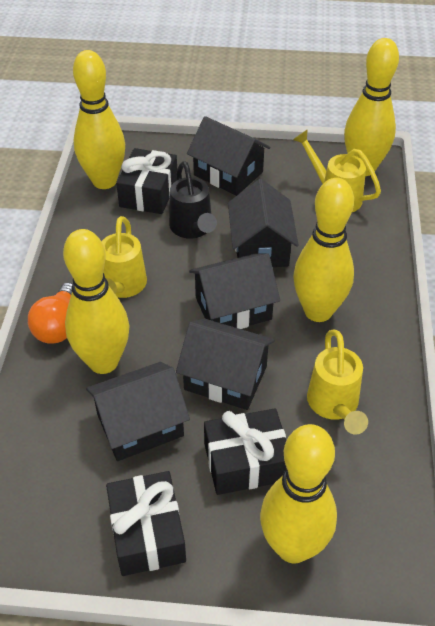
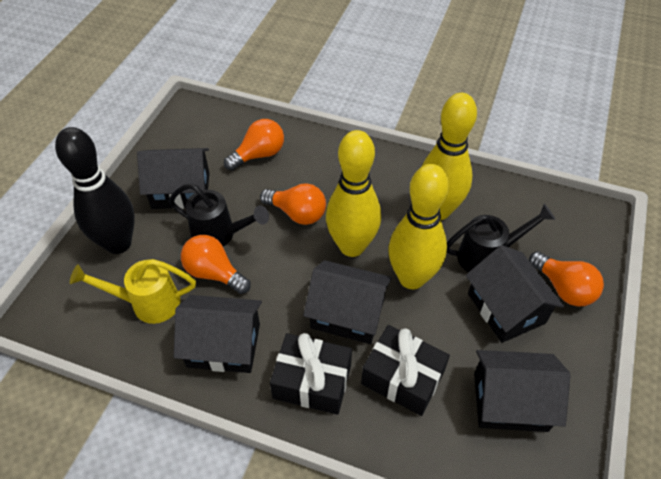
black bowling pin: none = 0 -> [55,127,135,254] = 1
black gift: [106,471,186,576] [116,148,177,214] [204,408,287,495] = 3 -> [270,333,352,415] [361,325,450,416] = 2
black watering can: [169,161,217,239] = 1 -> [169,183,269,246] [447,204,555,273] = 2
orange light bulb: [28,282,72,344] = 1 -> [181,235,251,294] [224,119,284,171] [260,183,326,225] [529,251,604,307] = 4
yellow bowling pin: [63,229,130,374] [73,50,125,189] [260,424,337,563] [293,178,354,322] [344,38,399,176] = 5 -> [326,130,381,257] [388,164,449,289] [421,93,477,220] = 3
yellow watering can: [101,216,147,298] [293,129,381,212] [307,329,368,435] = 3 -> [70,259,196,324] = 1

